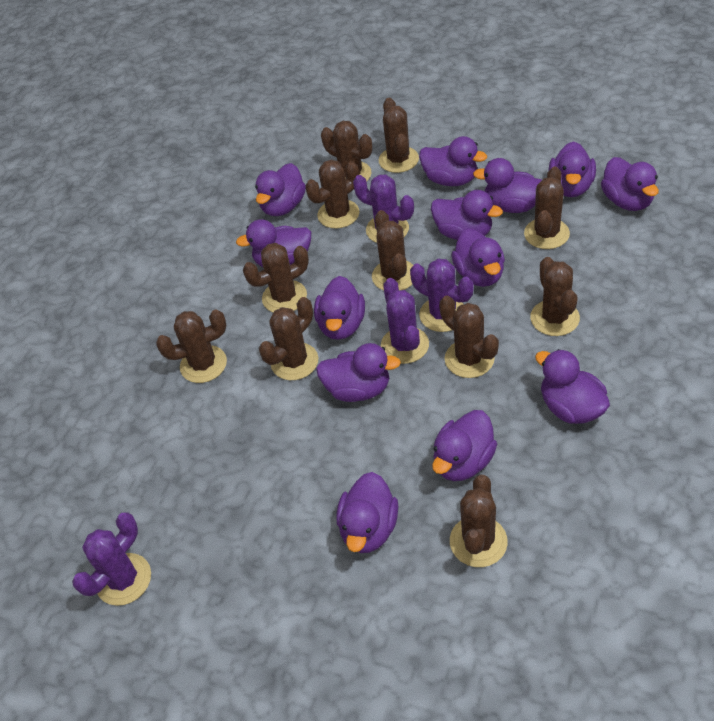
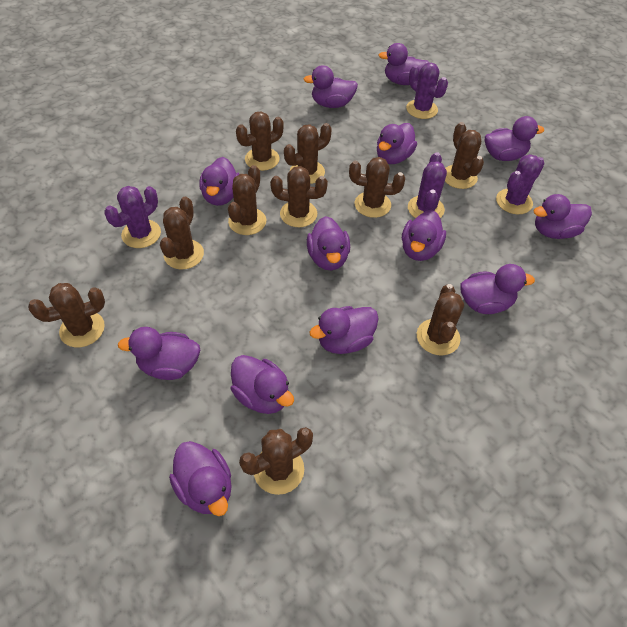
brown cactus: [156,309,227,383] [243,243,309,312] [259,297,319,380] [305,160,359,229] [321,121,372,182] [372,210,413,291] [379,98,419,173] [439,296,499,378] [450,475,508,567] [524,167,570,249] [530,257,580,336] = 11 -> [28,283,105,348] [160,197,204,269] [228,165,266,235] [236,111,284,171] [239,427,313,495] [270,166,328,227] [284,123,332,184] [349,157,405,218] [417,284,464,355] [445,122,484,189] = 10

